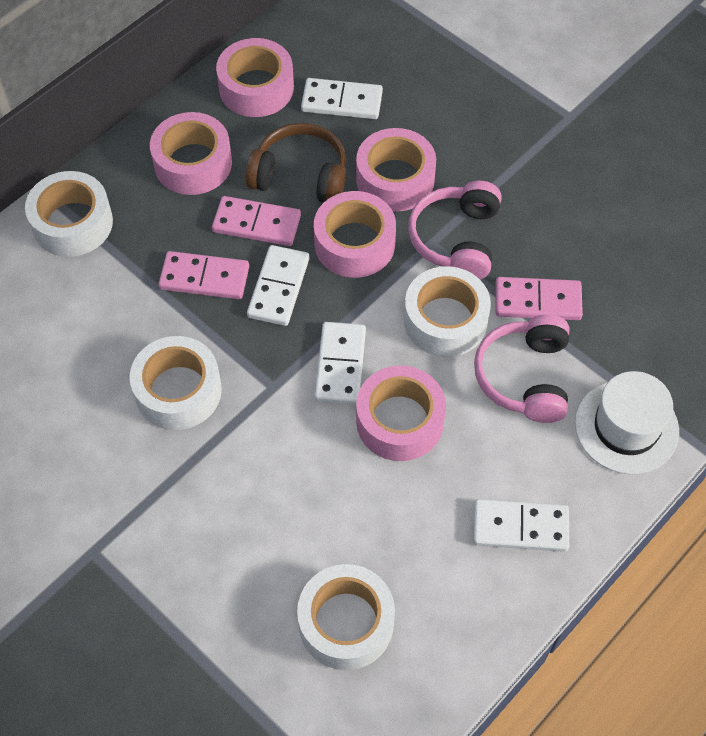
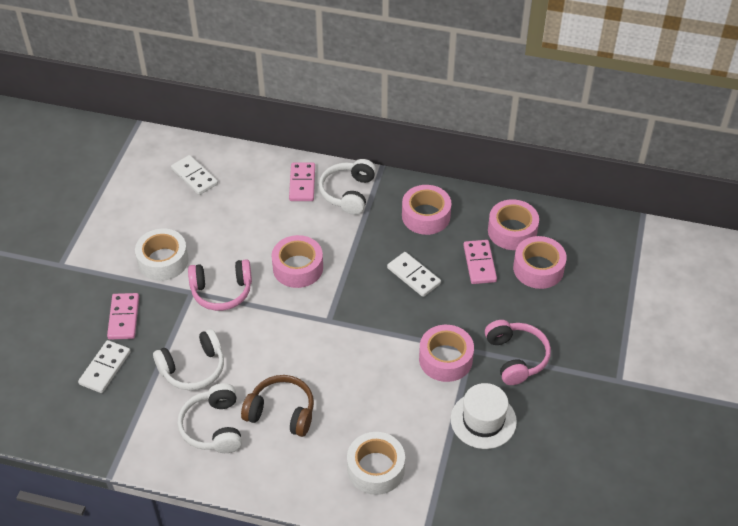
white domino: [247,245,309,326] [301,78,383,119] [314,322,366,405] [473,499,569,552] = 4 -> [78,340,131,393] [171,155,218,195] [387,252,441,297] = 3
white headphones: none = 0 -> [153,329,224,390] [178,383,242,453] [319,159,376,215] = 3
white tape: [25,171,113,257] [130,336,222,430] [297,564,395,670] [404,266,491,357] = 4 -> [135,229,189,281] [347,432,405,495] = 2

